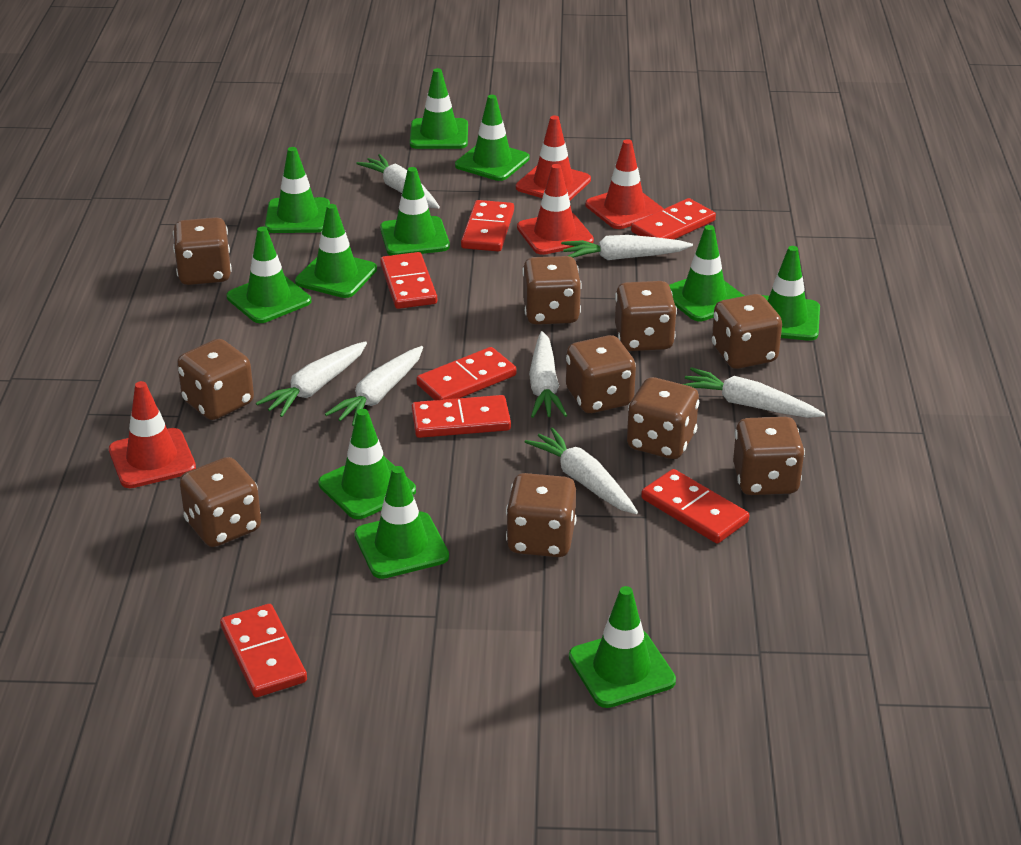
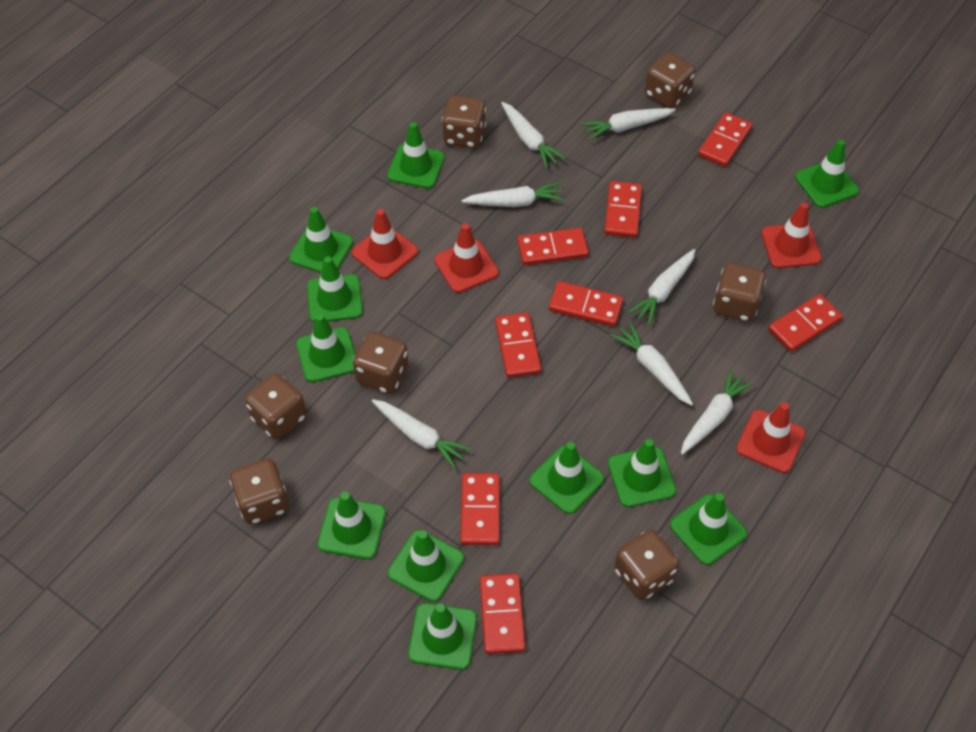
brown dice: [173,217,232,285] [177,339,254,420] [179,457,261,547] [506,473,576,557] [522,256,582,325] [566,335,636,413] [615,281,677,351] [627,377,699,459] [712,294,782,369] [733,417,805,495] = 10 -> [230,458,289,524] [245,373,307,440] [353,332,408,394] [442,95,486,148] [614,529,679,600] [645,52,695,108] [713,263,766,322] = 7
red domino: [220,604,307,697] [380,252,437,309] [412,395,511,438] [416,347,516,400] [461,200,514,252] [631,198,716,240] [641,469,749,544] = 7 -> [460,473,500,545] [480,573,525,654] [495,313,541,378] [517,228,589,265] [549,281,623,327] [604,181,642,238] [698,112,752,167] [768,294,843,352] = 8

